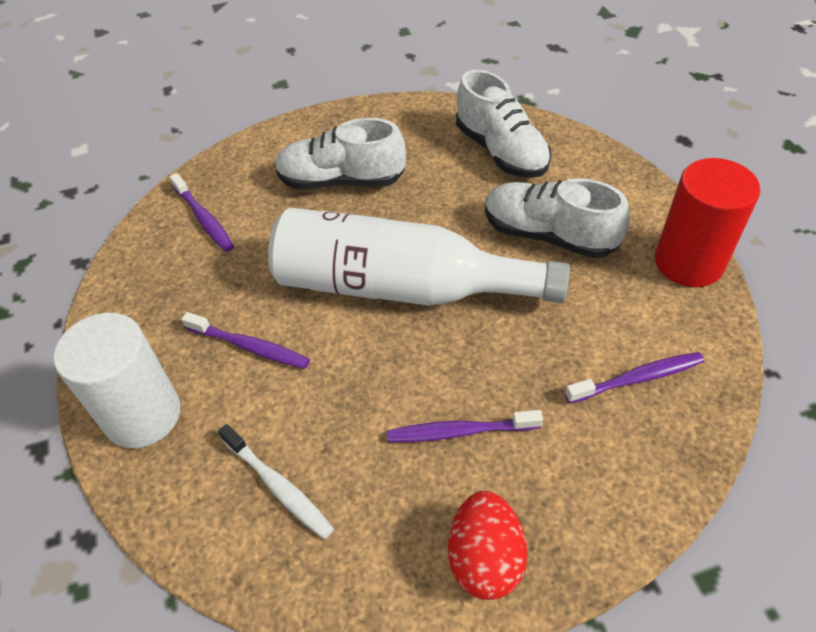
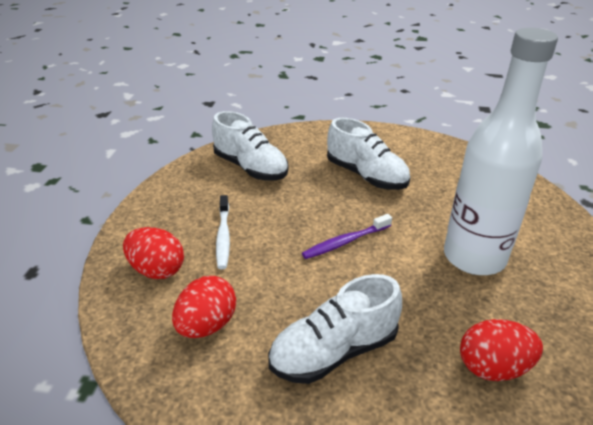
purple toothbrush: [169,173,234,252] [181,312,310,369] [387,410,543,442] [565,352,704,403] = 4 -> [302,214,392,259] = 1
red cylinder: [655,158,760,287] = 1 -> none = 0
red egg: [448,491,528,600] = 1 -> [123,227,184,279] [172,276,236,338] [460,319,543,381] = 3
white cylinder: [54,313,181,448] = 1 -> none = 0

